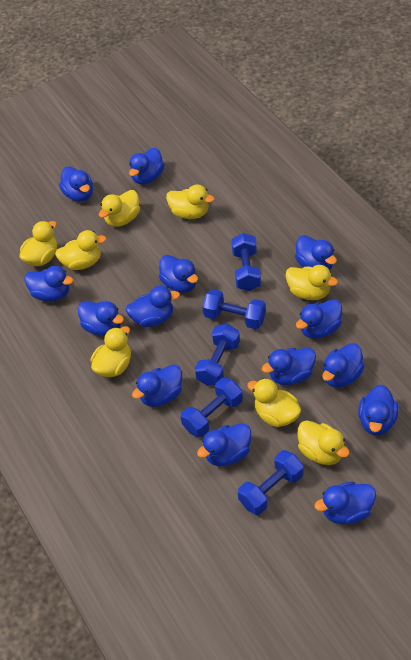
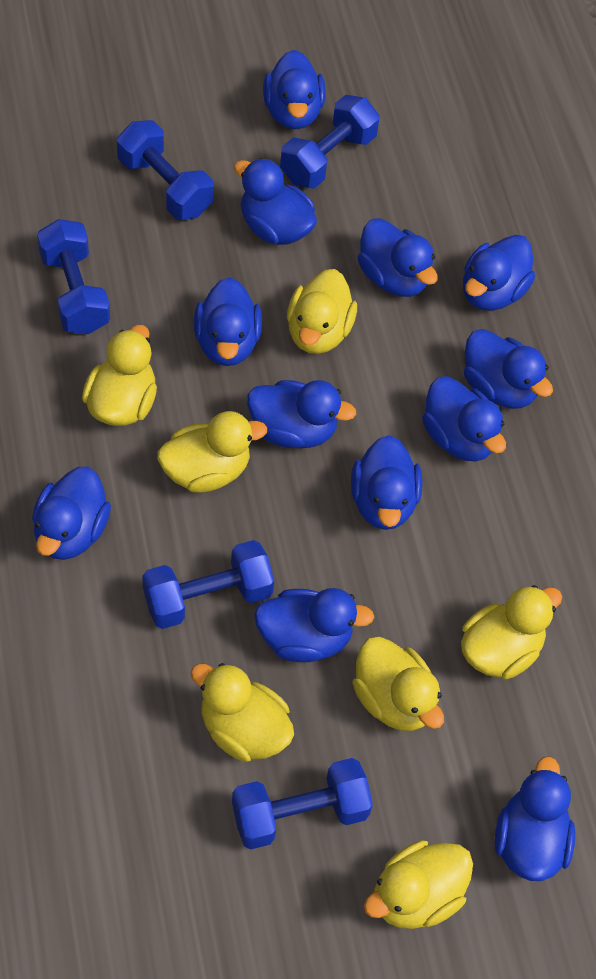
blue duck: [24,266,73,301] [59,167,93,202] [78,301,124,336] [126,286,180,327] [129,148,165,185] [132,364,182,407] [159,255,198,293] [197,423,251,466] [262,348,316,385] [295,235,337,270] [296,299,342,339] [314,482,376,524] [322,343,365,388] [358,385,399,435] = 14 -> [32,466,111,560] [194,277,262,366] [234,158,317,245] [247,380,356,448] [254,588,374,662] [263,50,326,129] [351,435,422,530] [357,218,438,297] [422,376,506,462] [463,235,535,311] [464,329,553,409] [494,756,575,881] = 12
yellow duck: [20,221,57,266] [55,230,106,270] [90,326,131,377] [99,190,140,227] [166,185,214,219] [247,378,301,427] [285,265,338,300] [298,420,350,465] = 8 -> [82,325,157,426] [157,411,267,492] [190,663,294,762] [287,269,357,354] [352,637,444,731] [364,840,473,929] [461,585,562,680] = 7

